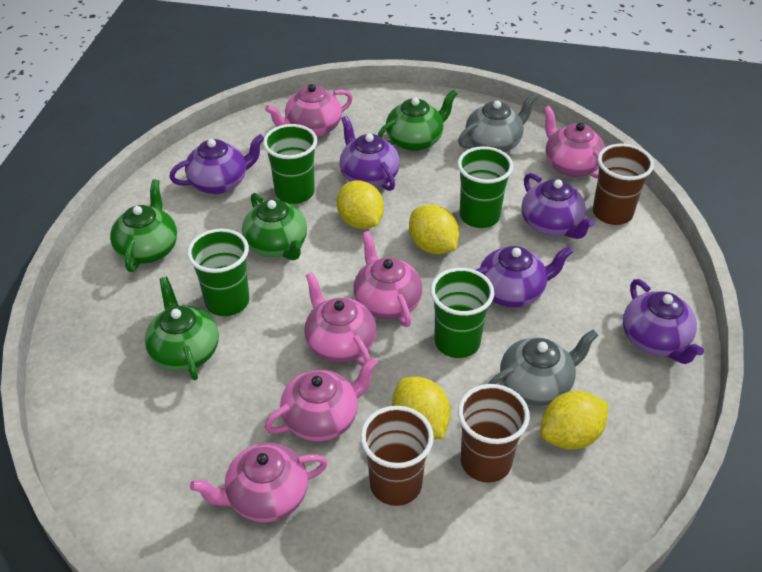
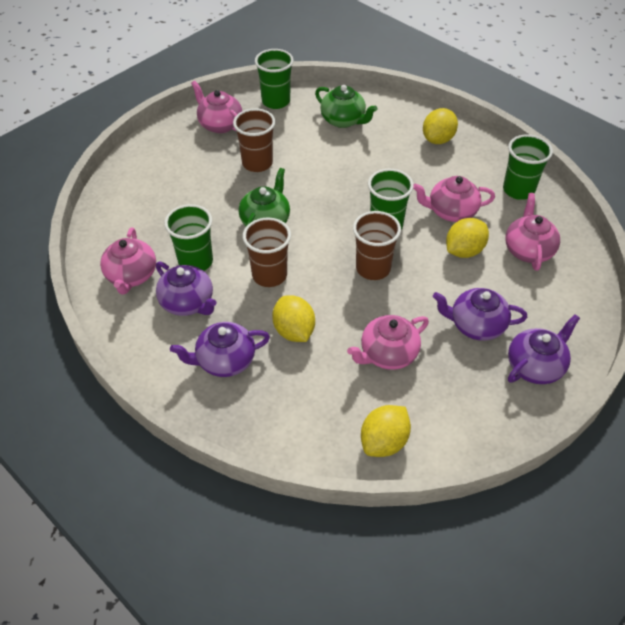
green teapot: [110,179,177,272] [145,277,219,380] [242,193,307,260] [378,90,457,151] = 4 -> [239,168,290,228] [315,85,378,128] = 2
grey teapot: [458,93,537,152] [489,329,598,406] = 2 -> none = 0
pink teapot: [190,443,328,522] [264,357,378,441] [265,84,353,137] [304,272,376,366] [353,231,423,327] [544,106,605,179] = 6 -> [100,228,156,294] [191,81,242,133] [347,315,429,370] [413,176,495,222] [505,193,560,271] = 5
purple teapot: [169,134,264,194] [340,116,400,191] [476,246,573,307] [522,173,595,239] [623,279,704,364] = 5 -> [156,261,216,316] [170,322,270,377] [433,288,527,341] [508,314,580,384] = 4

